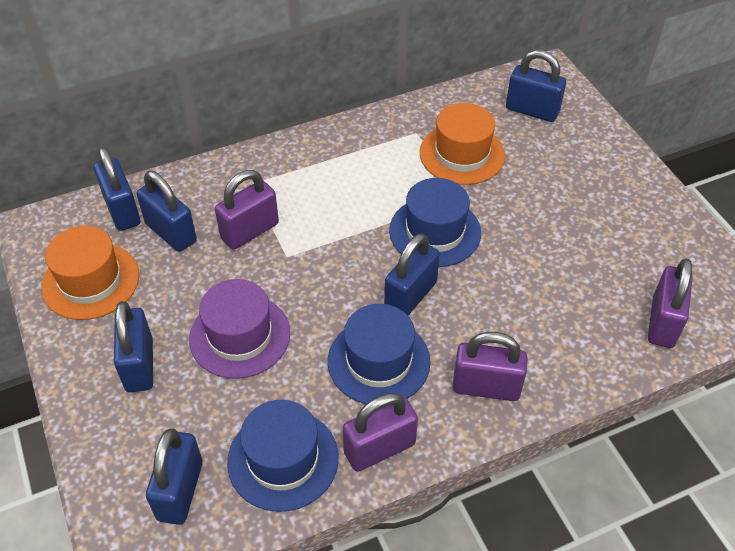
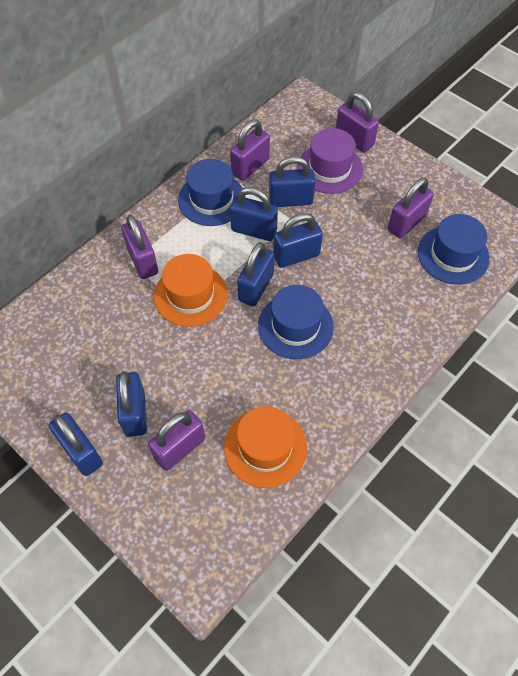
purple padlock: [215,170,279,250] [343,393,418,472] [452,332,528,401] [648,259,693,348] = 4 -> [121,215,158,279] [148,410,205,471] [230,119,270,181] [336,92,379,153] [388,178,434,239] = 5

